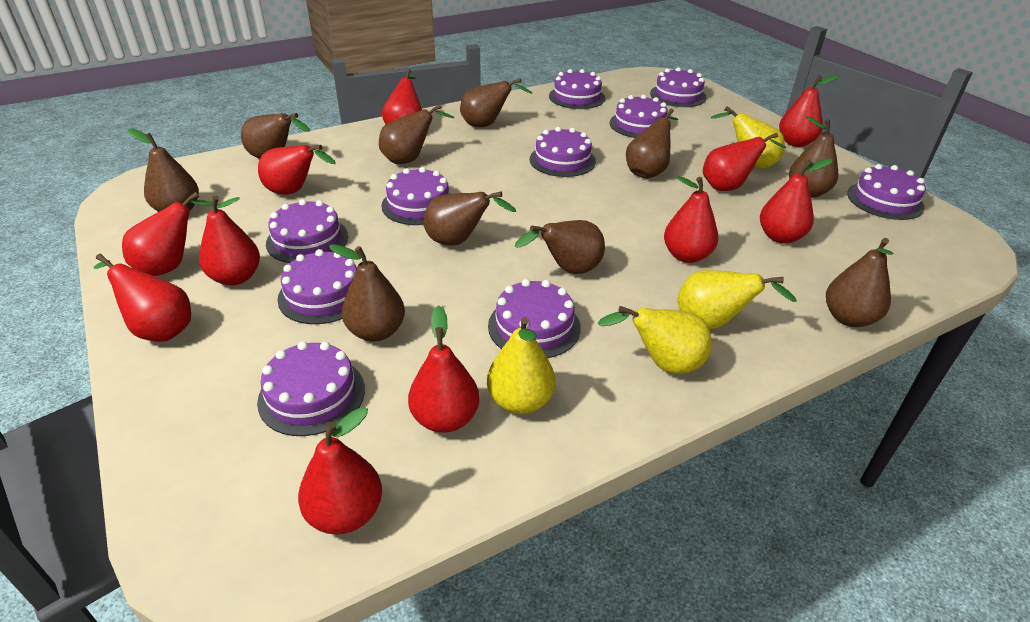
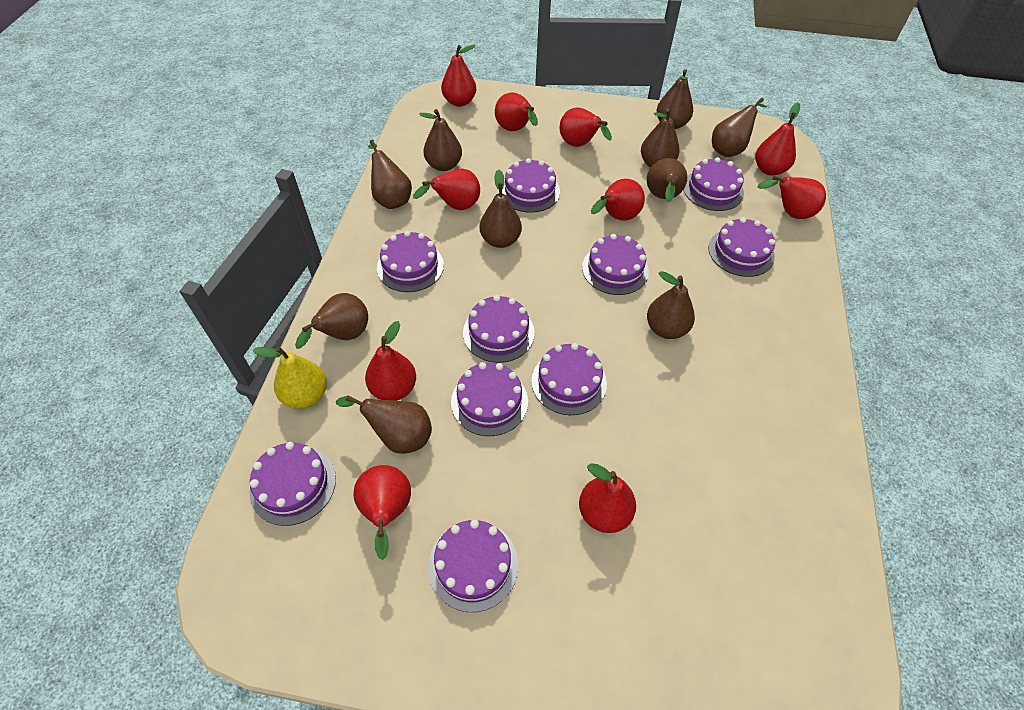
red pear: [94,254,191,342] [122,192,218,276] [199,195,260,286] [258,145,336,195] [298,407,382,534] [382,69,422,125] [408,305,479,433] [664,175,718,263] [703,133,787,191] [760,159,833,244] [779,75,839,147] = 11 -> [353,465,411,560] [365,321,416,401] [413,169,480,210] [441,45,476,107] [495,92,538,131] [559,108,612,147] [579,463,636,533] [591,179,645,221] [755,102,800,176] [757,176,826,219] = 10
yellow pear: [487,317,555,414] [598,306,712,374] [677,270,797,329] [711,106,785,169] = 4 -> [253,346,327,409] = 1

